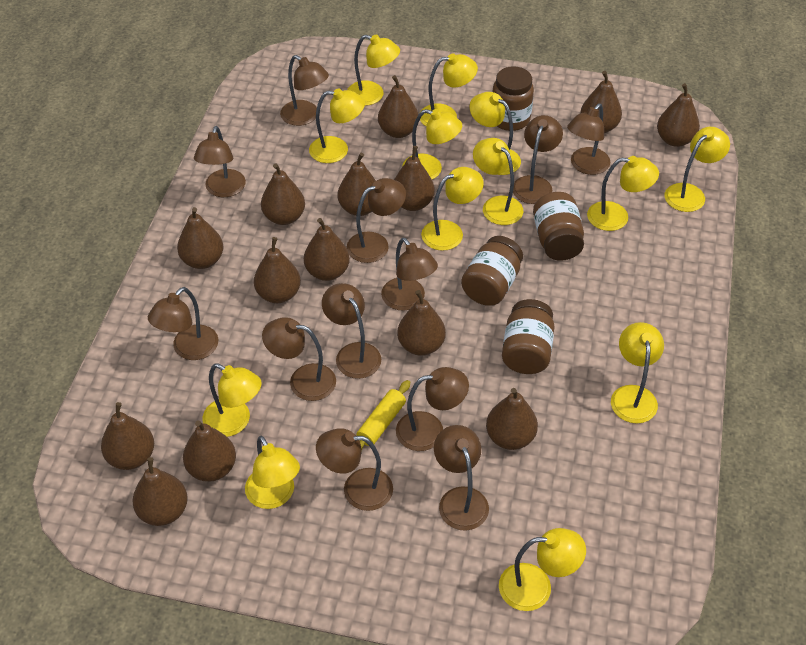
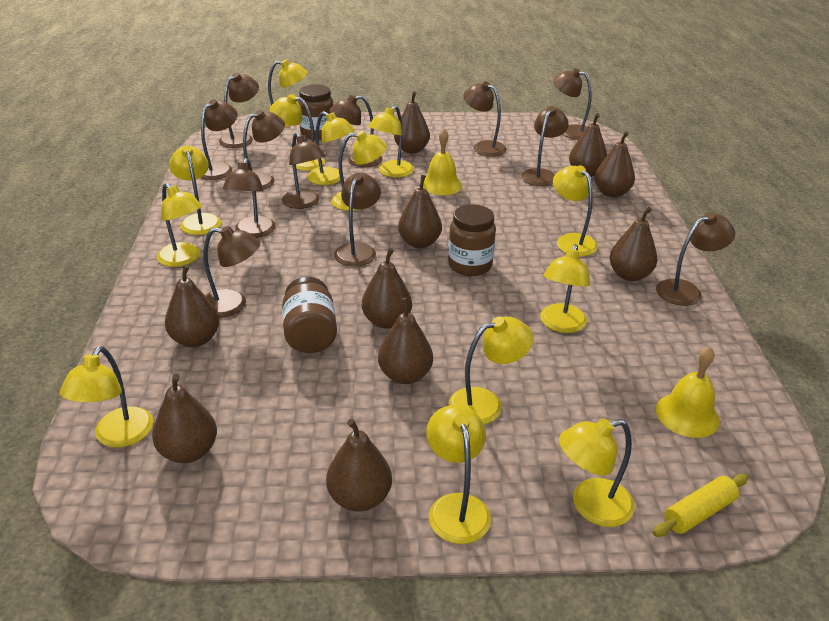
brown jar: [461,236,523,306] [493,66,534,131] [502,299,555,374] [533,192,584,261] = 4 -> [282,277,337,353] [298,84,333,140] [448,204,496,276] = 3
brown pear: [101,402,154,470] [133,457,188,526] [177,207,224,269] [183,420,236,482] [254,237,301,303] [261,163,305,225] [304,218,350,281] [338,153,376,216] [378,75,419,138] [394,146,435,211] [397,290,446,356] [486,388,538,450] [580,71,622,133] [657,83,700,147] = 14 -> [152,374,217,463] [165,264,219,347] [326,419,392,512] [362,248,412,329] [378,298,433,384] [394,91,430,153] [398,175,442,248] [569,113,607,177] [595,131,635,197] [610,207,658,281] = 10
yellow bell: none = 0 -> [423,129,462,195] [656,346,720,438] = 2

